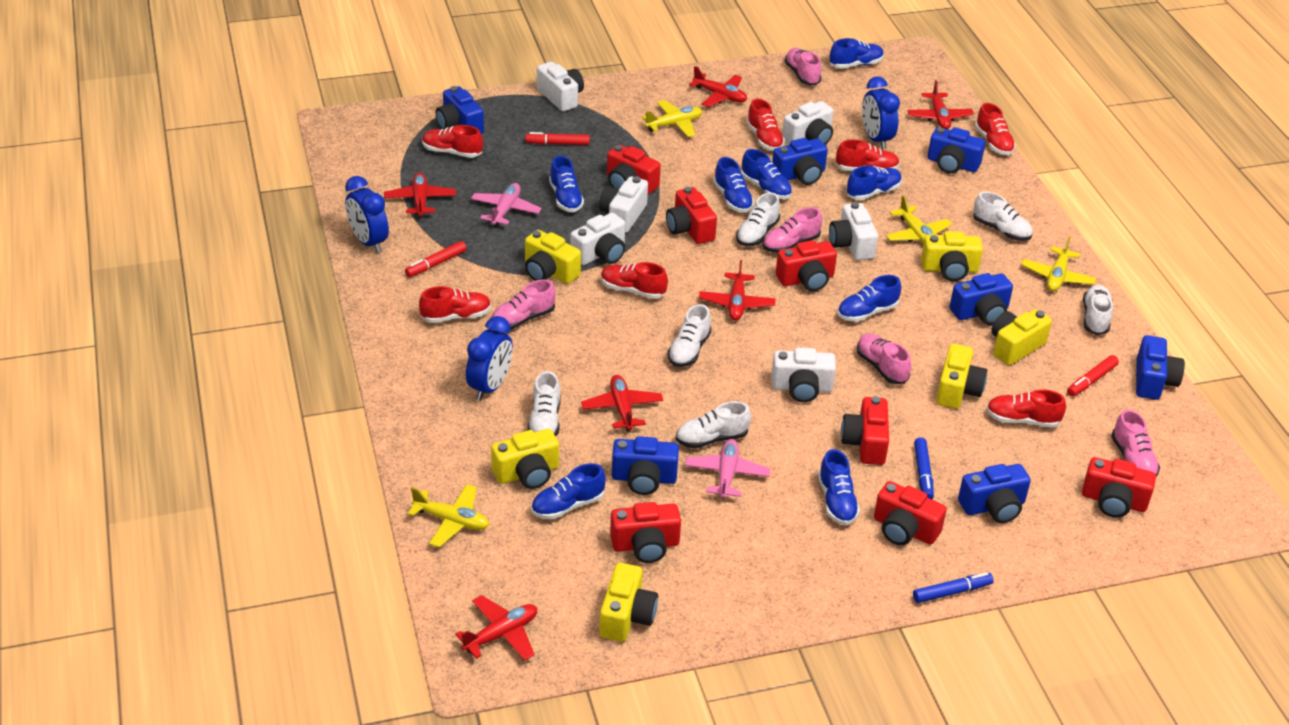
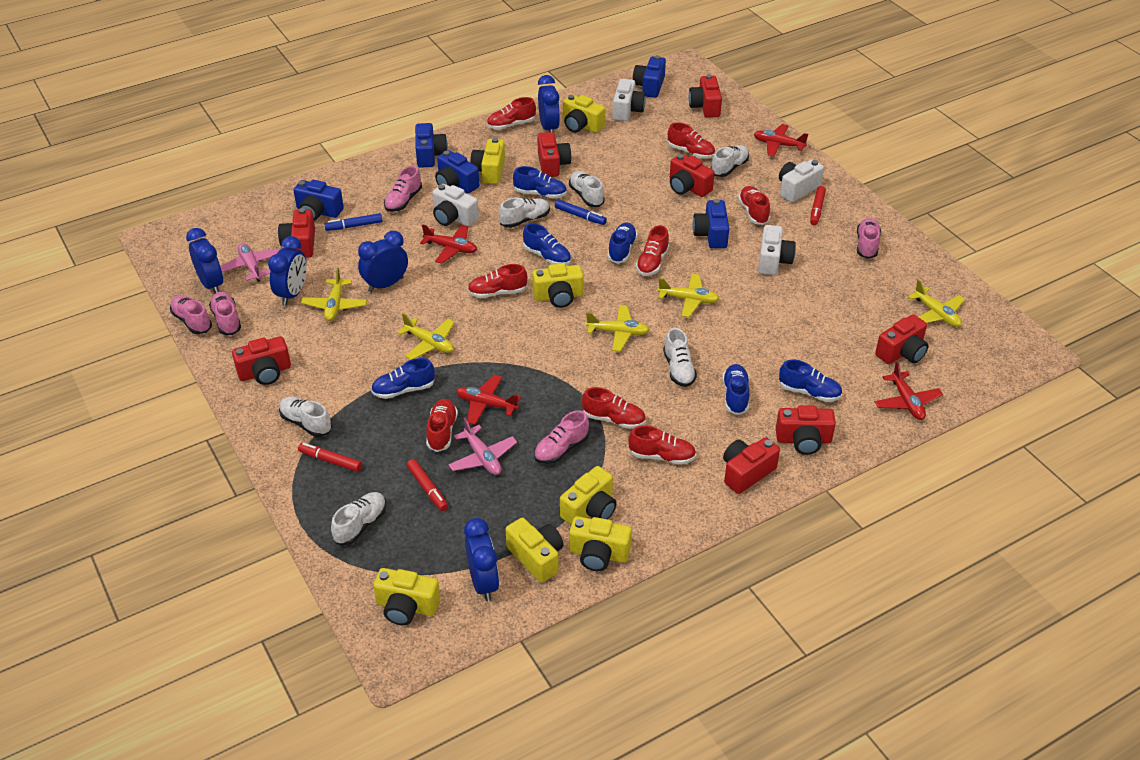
blue camera: [436,86,484,134] [612,436,679,495] [772,138,828,185] [928,127,985,174] [950,273,1013,325] [958,464,1031,523] [1136,335,1185,400] = 7 -> [293,180,344,221] [415,123,448,168] [435,150,479,194] [633,55,666,98] [693,199,729,248] = 5
blue clock: [345,176,389,253] [466,316,513,401] [862,76,900,150] = 3 -> [186,228,223,293] [268,236,307,305] [358,231,408,292] [464,518,499,601] [538,75,560,132] = 5
blue shoe: [531,463,606,519] [549,156,584,212] [713,157,754,213] [741,149,792,199] [818,449,860,525] [830,38,884,68] [837,275,901,322] [846,166,902,200] = 8 -> [371,358,435,399] [513,166,567,199] [523,223,571,265] [608,223,638,263] [722,364,750,415] [779,359,842,402] = 6
red camera: [607,144,661,194] [610,502,681,563] [666,187,717,244] [776,240,837,291] [841,396,889,465] [874,481,947,545] [1082,457,1156,518] = 7 -> [232,336,291,385] [278,208,315,258] [537,132,571,177] [670,154,715,197] [689,74,722,118] [723,437,780,494] [776,405,836,455] [875,314,929,364] = 8
red plane: [384,172,456,218] [455,595,537,661] [581,375,663,432] [689,66,747,107] [699,260,776,321] [907,80,974,129] = 6 -> [420,224,477,264] [456,375,521,425] [754,124,808,157] [875,362,943,420] = 4
red shoe: [419,286,491,323] [422,125,483,158] [601,262,668,299] [746,99,785,151] [836,139,900,171] [975,103,1016,155] [986,389,1066,428] = 7 -> [426,399,458,452] [467,264,527,298] [487,97,536,130] [582,387,646,429] [628,425,696,465] [636,225,669,276] [668,122,715,159] [738,186,770,225] = 8
white camera: [537,62,584,112] [570,213,625,265] [599,176,648,233] [771,348,836,402] [782,101,834,145] [829,202,878,260] = 6 -> [432,184,479,226] [612,79,646,121] [758,225,796,275] [779,159,824,202] = 4
yellow camera: [491,429,559,489] [525,230,581,284] [599,563,658,642] [921,231,983,281] [936,344,987,409] [991,309,1052,365] = 6 -> [373,568,440,625] [470,138,505,184] [506,518,564,583] [532,263,584,308] [560,466,616,525] [563,95,605,133] [569,516,632,571] = 7
yellow plane: [408,484,489,547] [642,100,702,137] [886,195,952,244] [1021,236,1096,291] = 4 -> [301,268,367,321] [397,313,455,360] [586,305,650,352] [658,274,720,317] [908,279,965,327] = 5

